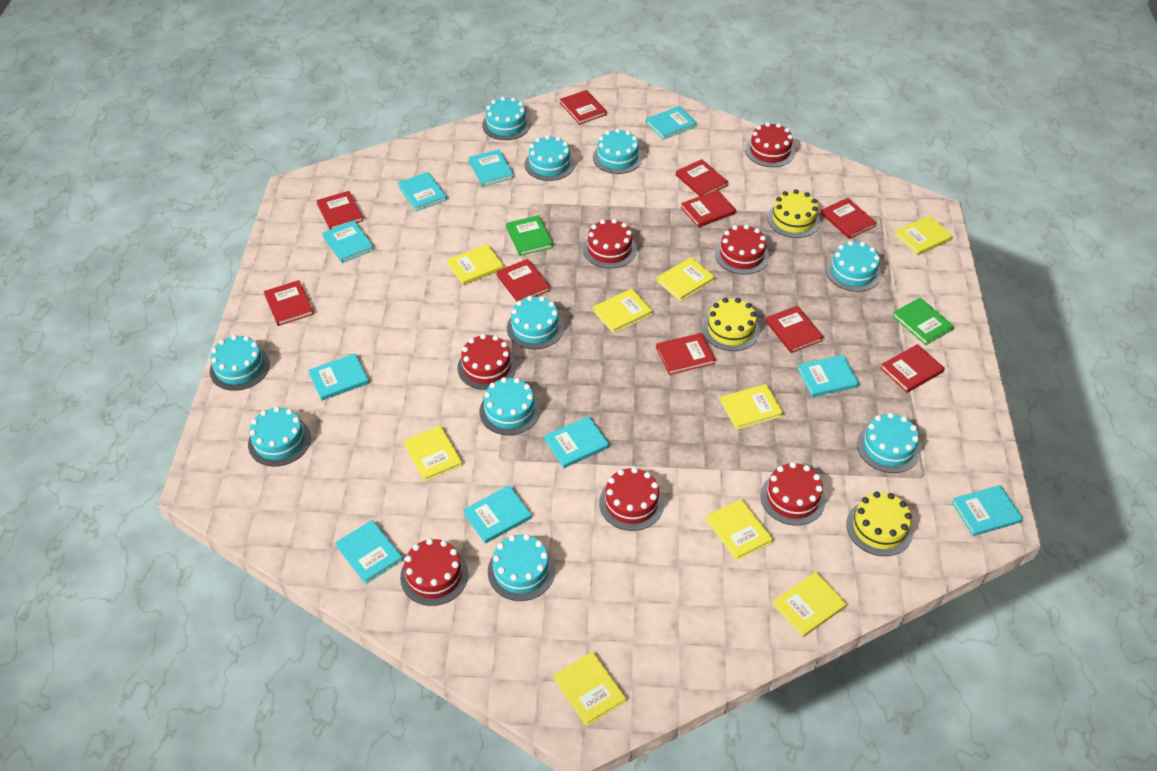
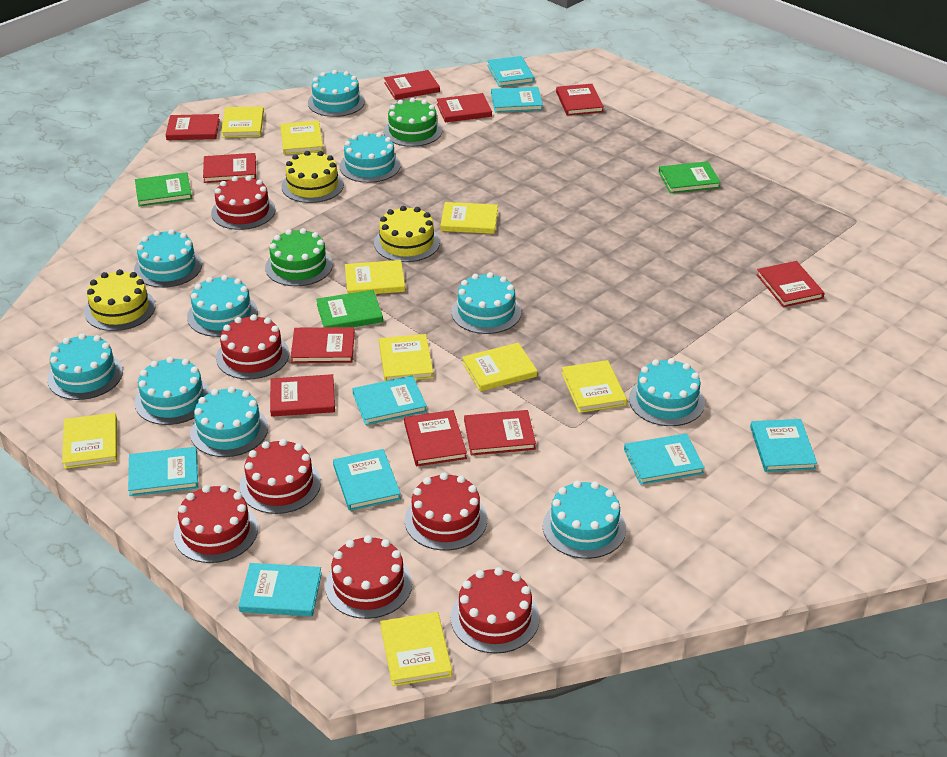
green book: [506,215,553,256] [892,298,954,345] = 2 -> [135,172,192,206] [316,290,383,327] [659,161,721,194] = 3
green cake: none = 0 -> [265,228,333,286] [383,98,442,147] = 2
turquoise book: [308,354,369,400] [322,220,374,263] [335,520,403,584] [398,172,447,211] [463,485,532,543] [469,149,514,186] [544,416,609,468] [646,106,697,140] [797,355,859,397] [951,485,1023,536] = 10 -> [128,447,198,496] [239,563,322,616] [333,449,401,511] [352,376,427,425] [487,56,535,87] [491,87,543,113] [624,433,705,485] [750,419,817,472] = 8

